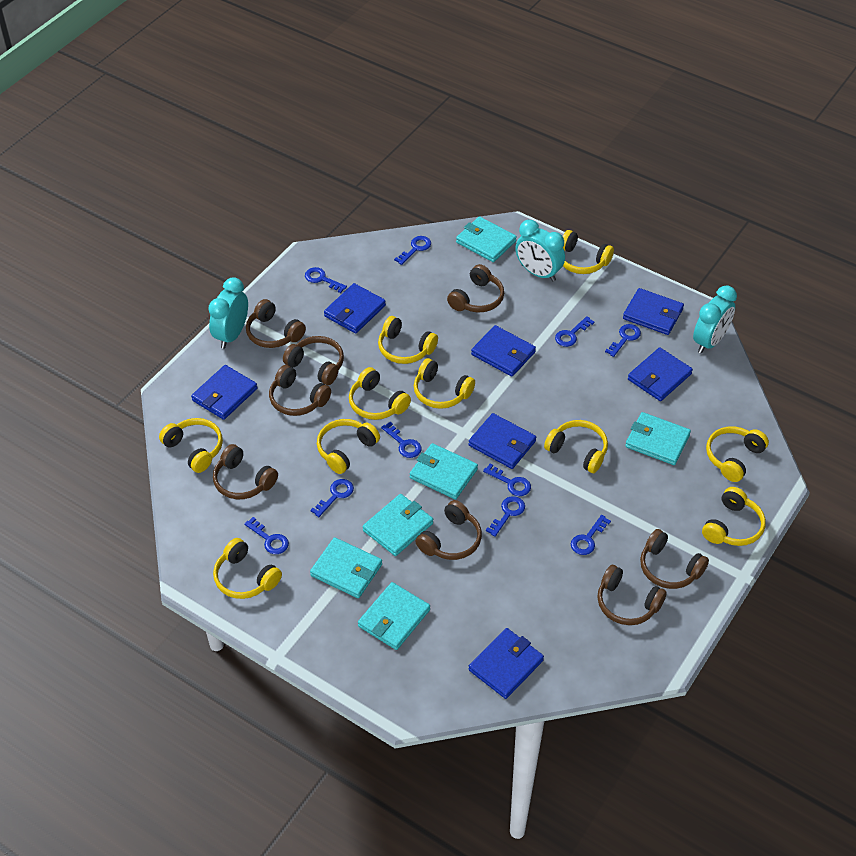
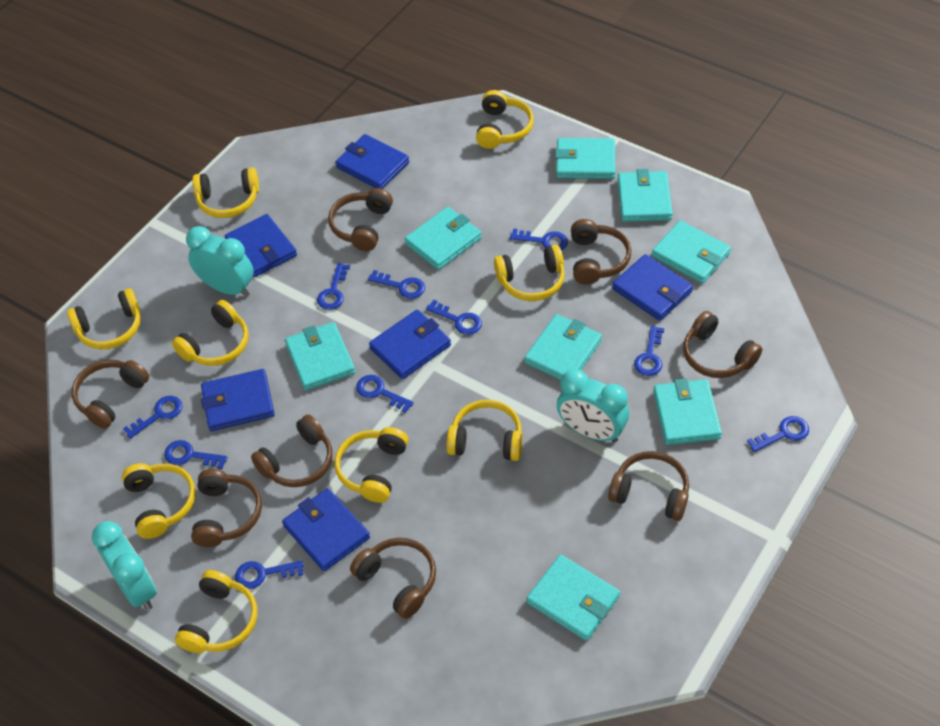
blue wallet: [191,365,257,420] [324,283,386,334] [469,413,536,469] [469,628,544,699] [471,325,536,377] [623,288,684,335] [628,347,693,401] = 7 -> [201,369,275,431] [225,214,297,277] [282,488,370,571] [336,134,409,189] [369,310,451,379] [612,254,693,321] = 6
turquoise wallet: [310,537,382,598] [358,582,430,650] [363,494,433,556] [410,443,478,500] [456,216,517,262] [625,412,691,465] = 6 -> [285,322,355,391] [405,207,482,270] [525,314,602,380] [527,555,620,641] [555,138,615,179] [618,169,673,222] [652,220,731,284] [653,378,722,445] = 8
yellow headphones: [159,418,223,473] [213,538,282,599] [317,419,380,474] [349,367,411,420] [378,316,438,364] [414,358,475,409] [544,420,608,473] [563,230,614,274] [702,487,766,546] [706,426,769,482] = 10 -> [67,288,141,349] [122,463,196,539] [172,300,249,366] [175,570,257,653] [192,168,259,218] [334,427,408,503] [447,400,522,461] [476,90,534,149] [494,245,565,301] = 9

